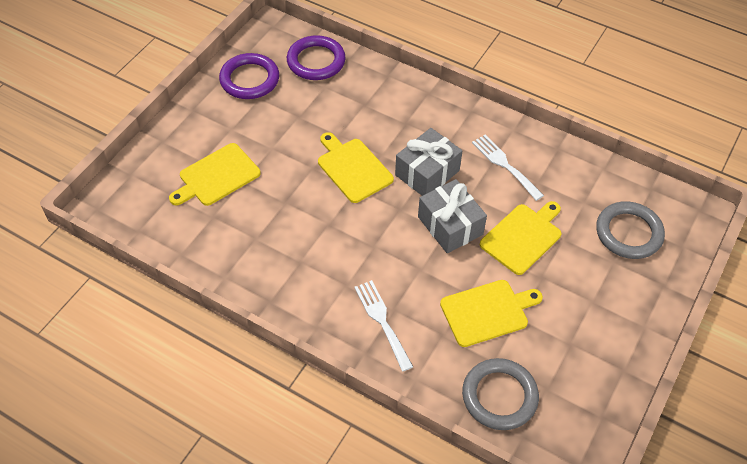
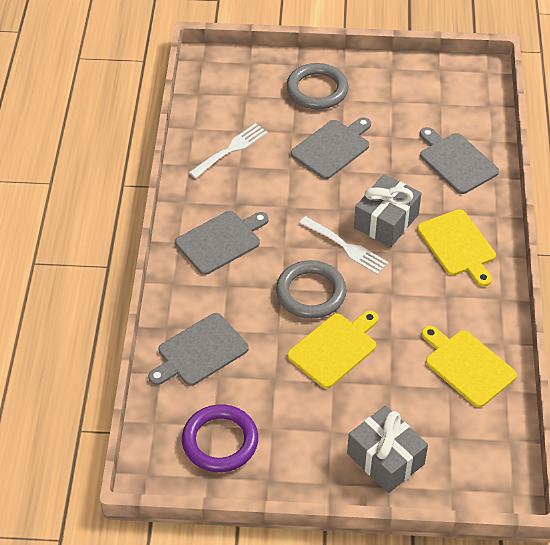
grey cutting board: none = 0 -> [148,313,249,386] [175,211,269,275] [291,117,371,179] [420,127,499,194] = 4
purple ring: [219,53,279,99] [287,35,346,80] = 2 -> [182,404,258,472] = 1
yellow cutting board: [169,143,261,206] [318,132,394,203] [440,280,543,347] [480,201,561,275] = 4 -> [287,311,379,389] [417,209,496,287] [422,326,517,407] = 3

